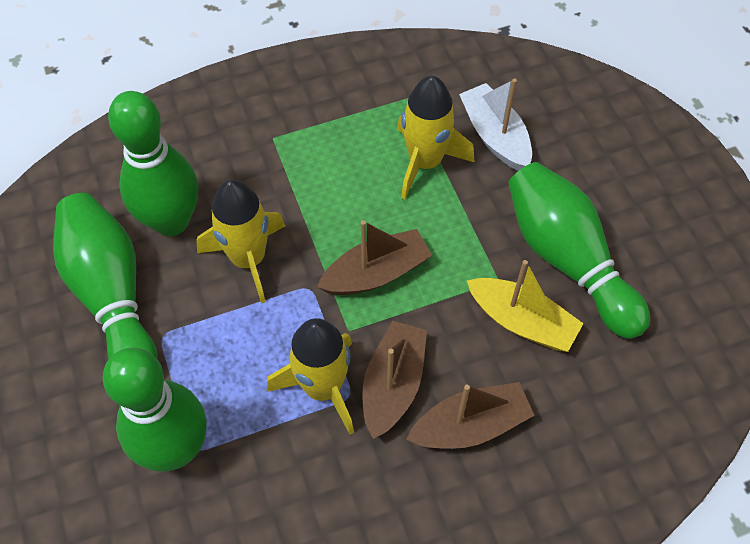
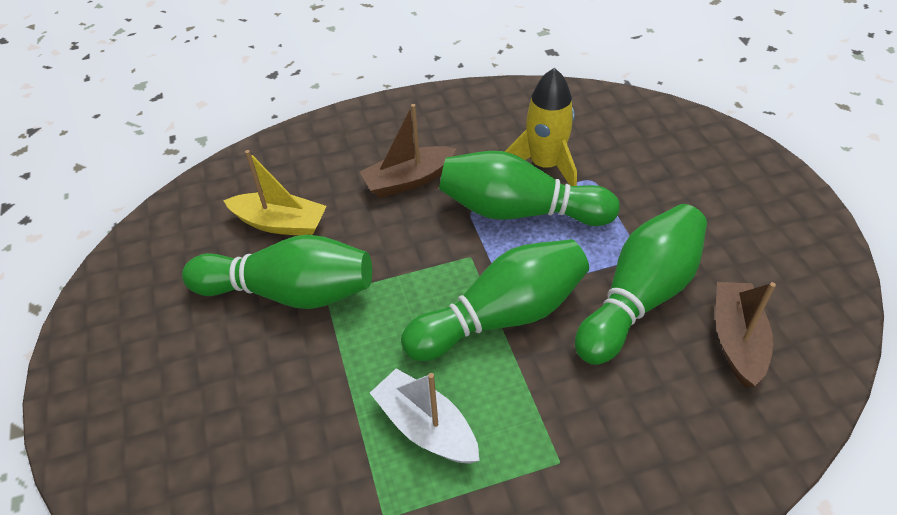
brown boat: [317,220,432,295] [362,321,427,439] [406,382,535,449] = 3 -> [360,104,457,198] [715,282,776,388] = 2
yellow rocket: [196,179,285,304] [267,318,354,435] [397,76,475,200] = 3 -> [505,68,577,186] = 1

